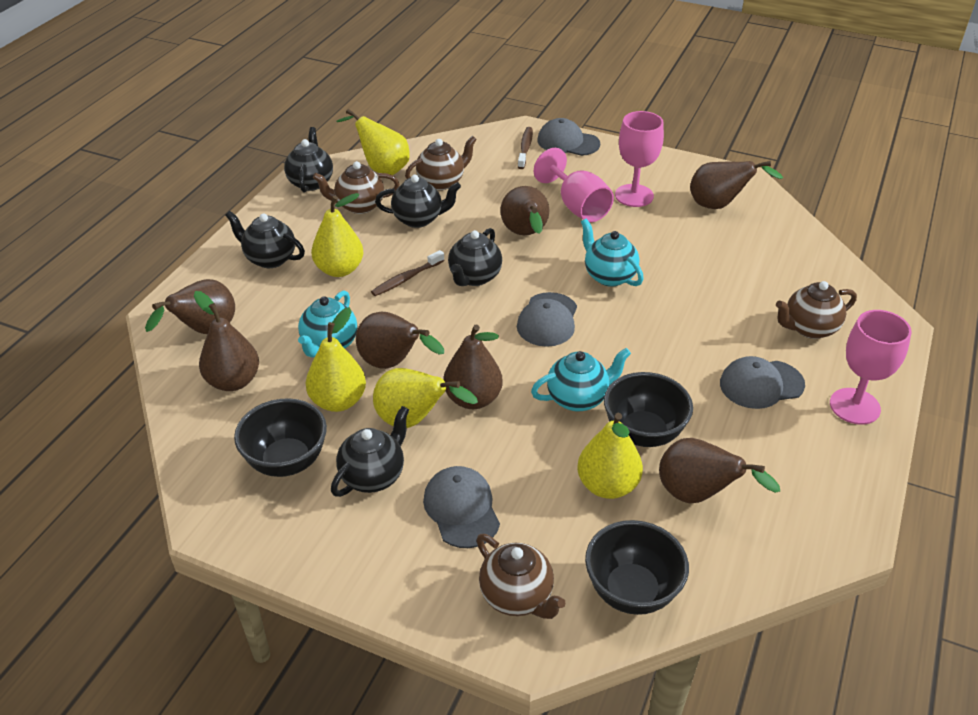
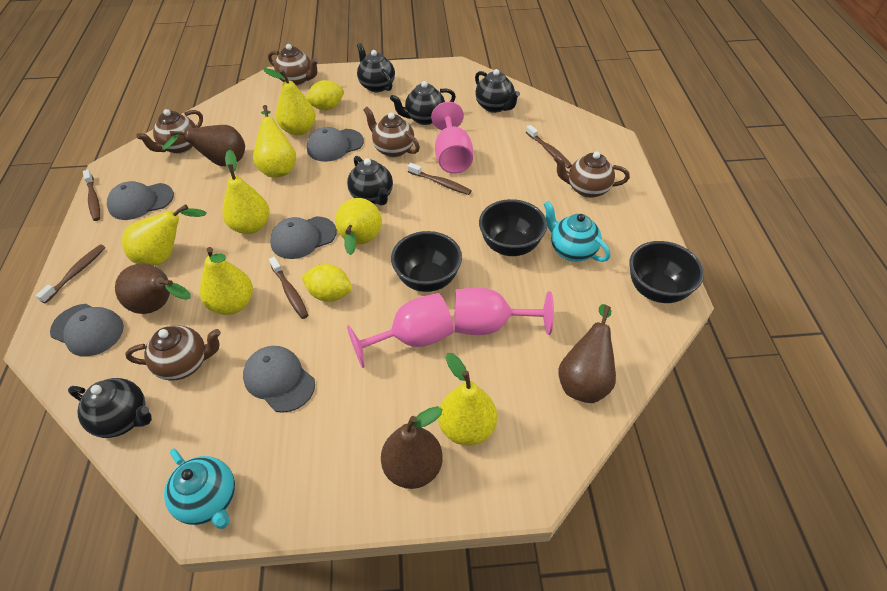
brown pear: [145,279,235,334] [194,291,259,391] [356,312,444,369] [443,325,503,409] [500,186,549,235] [659,438,780,503] [690,161,783,209] = 7 -> [115,263,191,314] [162,125,245,166] [381,406,443,489] [558,304,616,403] = 4
brown teapot: [313,161,400,214] [405,136,477,190] [476,534,566,619] [776,281,857,339] = 4 -> [125,326,221,381] [136,109,203,154] [268,44,319,86] [363,107,420,157] [554,152,630,198] = 5
brown toothbrush: [371,250,445,296] [518,127,533,169] = 2 -> [36,244,105,304] [83,170,100,221] [269,257,309,319] [407,163,472,195] [526,125,572,168] = 5
grey cap: [423,466,500,548] [517,292,577,347] [537,118,600,156] [720,356,805,409] = 4 -> [50,304,124,357] [107,181,174,220] [243,346,315,413] [270,216,337,259] [307,127,364,162] = 5
turquoise teapot: [298,290,358,358] [531,348,631,411] [581,218,644,287] = 3 -> [164,449,235,529] [544,201,610,262] = 2
yellow lemon: none = 0 -> [302,264,352,302] [306,80,344,110] = 2
yellow pear: [306,307,366,412] [311,193,363,277] [336,109,410,175] [373,368,478,428] [577,413,643,499] = 5 -> [122,204,207,266] [200,247,253,315] [222,150,270,234] [253,105,296,177] [263,68,316,136] [335,198,382,255] [438,353,497,446] = 7

